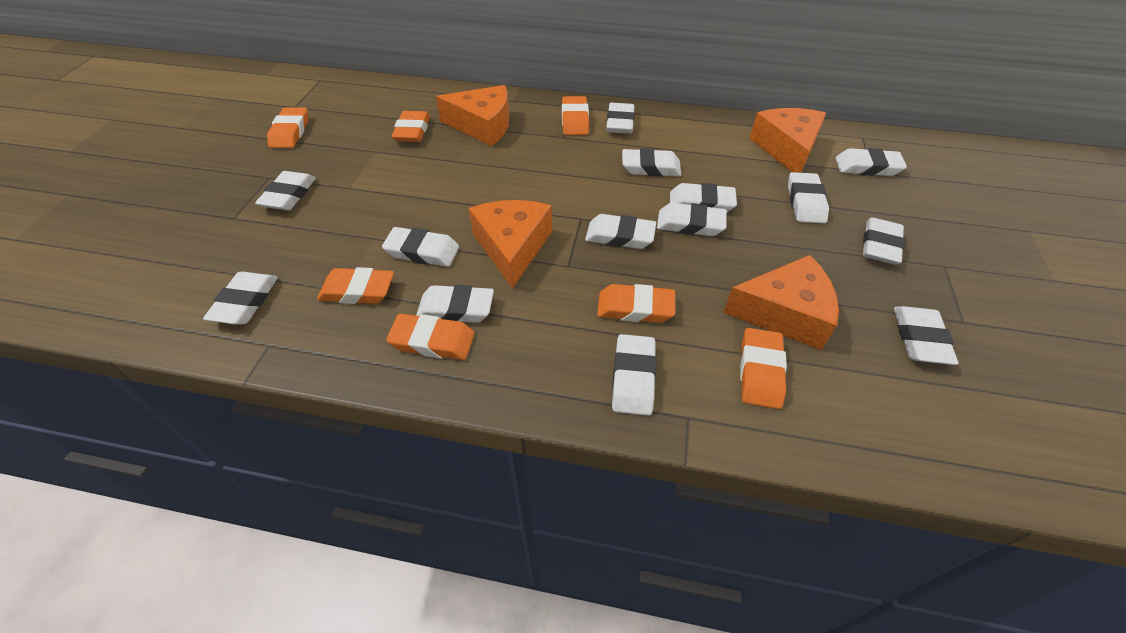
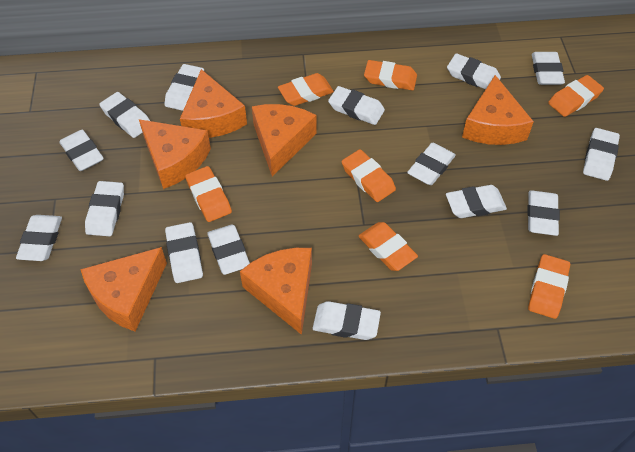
orange cheese: [436,85,510,146] [469,200,552,288] [723,255,839,350] [749,108,826,173] = 4 -> [80,247,167,331] [139,119,211,189] [180,69,247,138] [240,248,312,335] [252,104,317,177] [462,75,534,145] = 6
white eraser: [203,271,278,324] [255,171,316,210] [382,227,459,267] [416,285,494,323] [585,214,656,249] [606,103,635,134] [612,334,657,416] [622,148,681,177] [657,203,727,236] [670,183,737,212] [788,172,829,223] [835,148,907,176] [863,217,905,265] [894,306,959,365] = 14 -> [16,215,62,261] [59,130,104,171] [85,181,124,236] [99,92,150,138] [165,64,204,111] [165,222,203,283] [207,224,250,275] [313,301,381,340] [328,86,385,125] [407,143,456,185] [446,185,507,218] [447,54,501,89] [527,190,560,236] [532,52,565,85] [583,128,620,181] = 15

